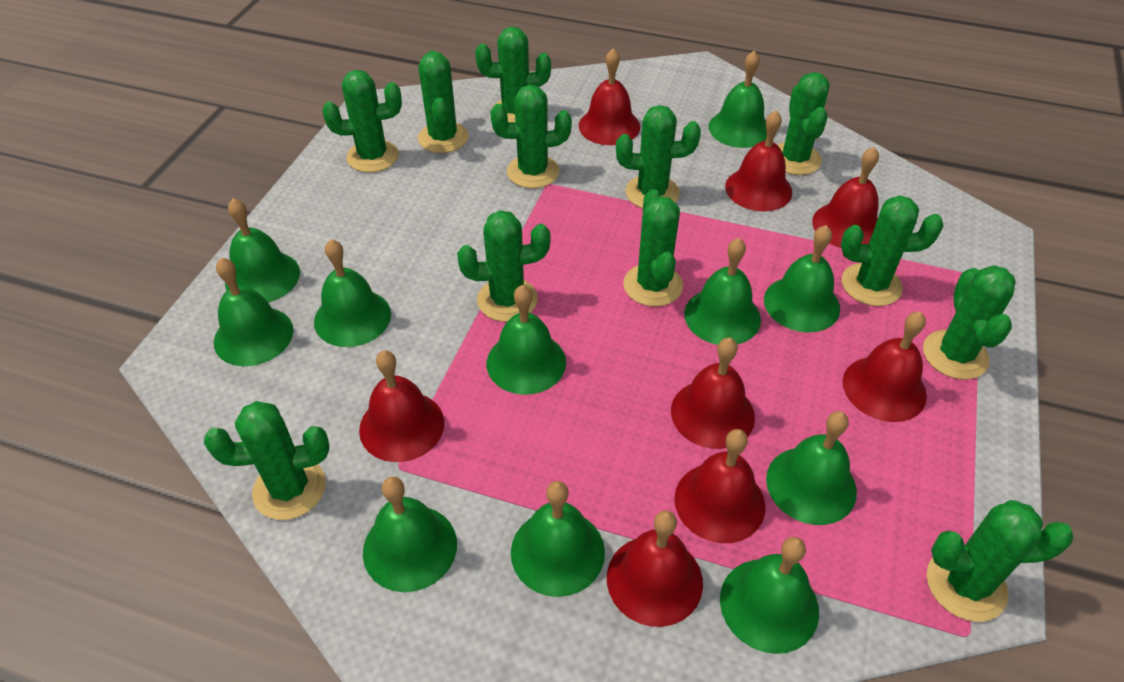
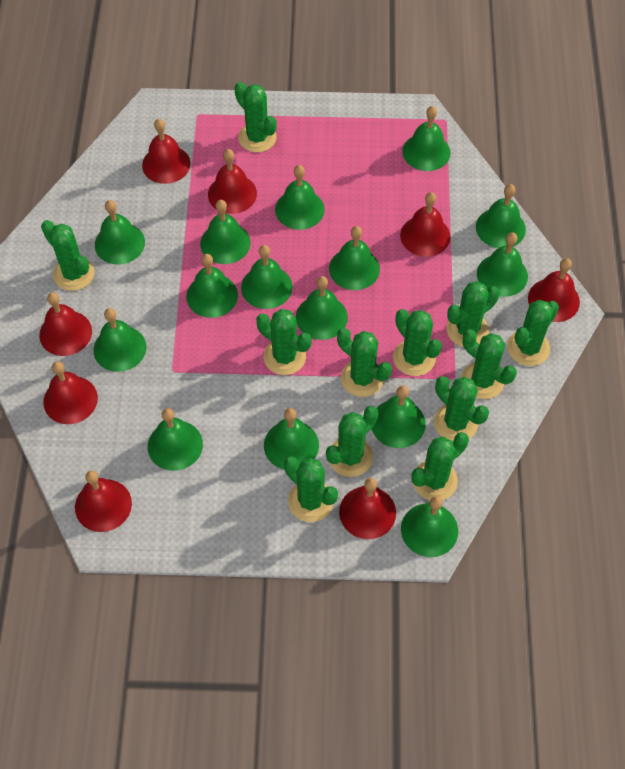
green bell: [214,258,293,366] [225,198,300,302] [314,239,391,347] [363,477,457,592] [487,285,566,395] [511,481,605,597] [684,238,761,345] [708,51,767,148] [720,537,819,654] [764,225,840,332] [766,411,857,525] = 11 -> [94,308,147,372] [95,200,145,264] [148,408,203,471] [186,254,238,318] [200,200,250,264] [241,245,292,309] [264,408,319,470] [275,165,325,230] [296,276,348,340] [329,226,380,290] [372,385,426,448] [401,496,458,557] [402,106,451,171] [476,184,526,248] [477,232,528,297] = 15

